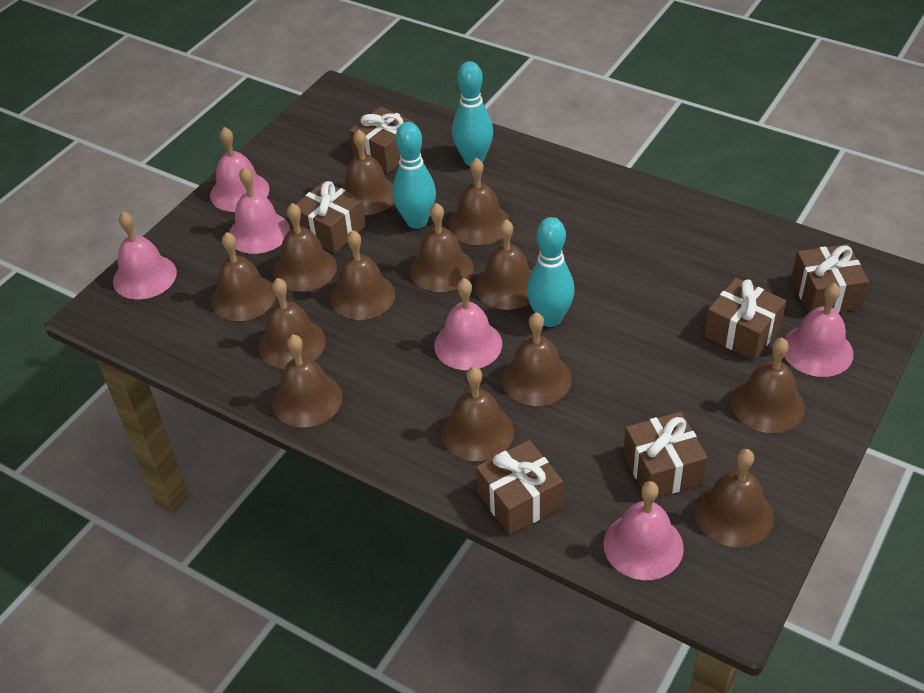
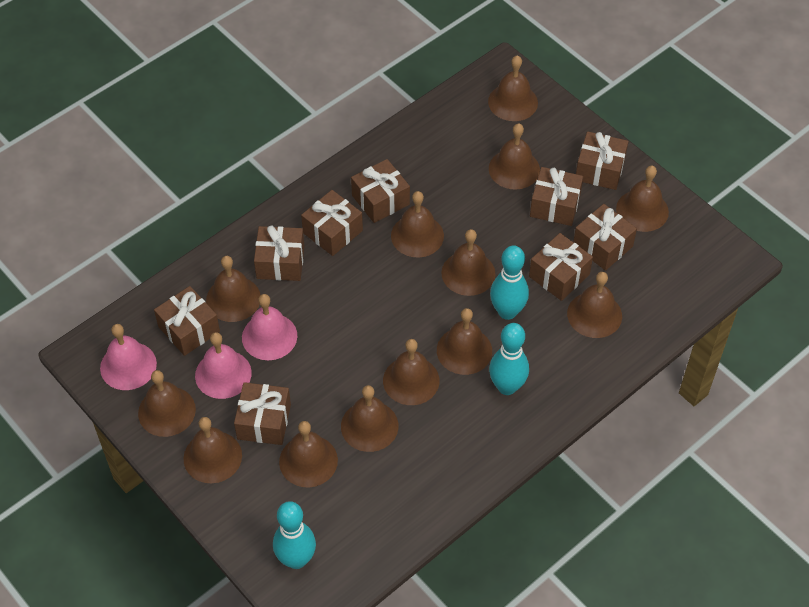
brown gift: [296,181,366,253] [349,107,416,174] [476,440,563,535] [623,411,708,498] [704,278,786,360] [791,244,869,313] = 6 -> [154,286,220,356] [234,382,291,445] [254,225,305,281] [301,190,363,256] [351,159,410,223] [529,233,593,301] [530,167,583,226] [573,204,637,271] [576,131,629,190] = 9
pink bell: [113,212,177,300] [210,127,269,212] [229,167,290,254] [434,278,502,370] [604,481,684,580] [784,283,853,377] = 6 -> [100,324,157,390] [195,332,252,399] [242,294,297,360] = 3

